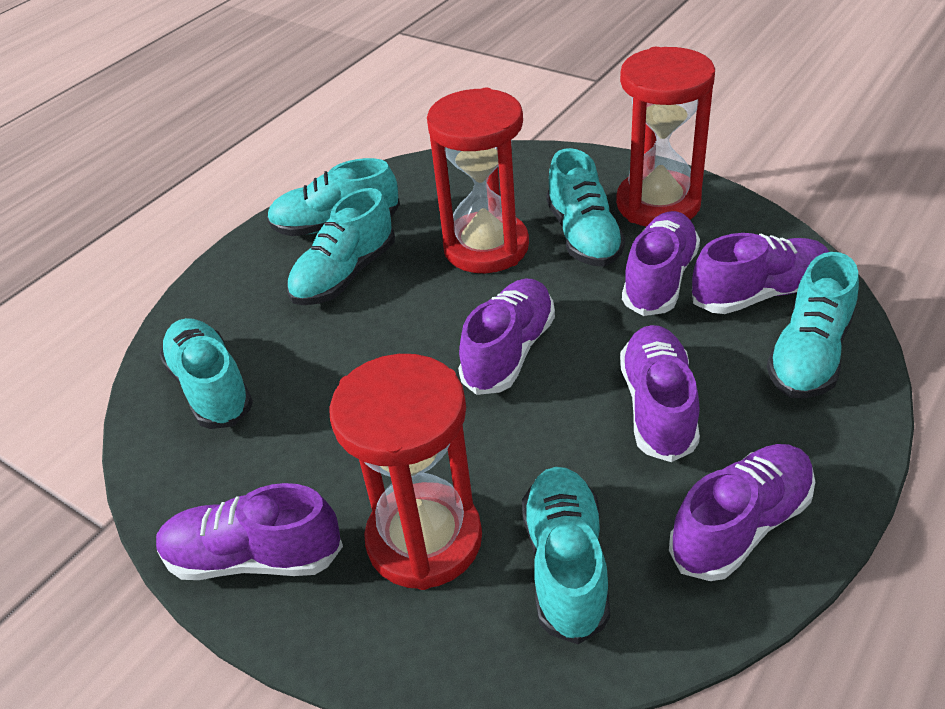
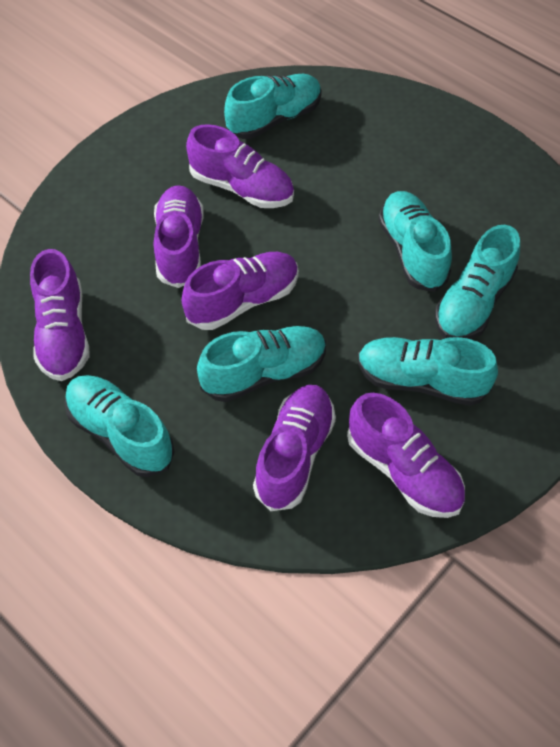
red hourglass: [329,354,482,590] [427,88,529,273] [616,47,715,227] = 3 -> none = 0

